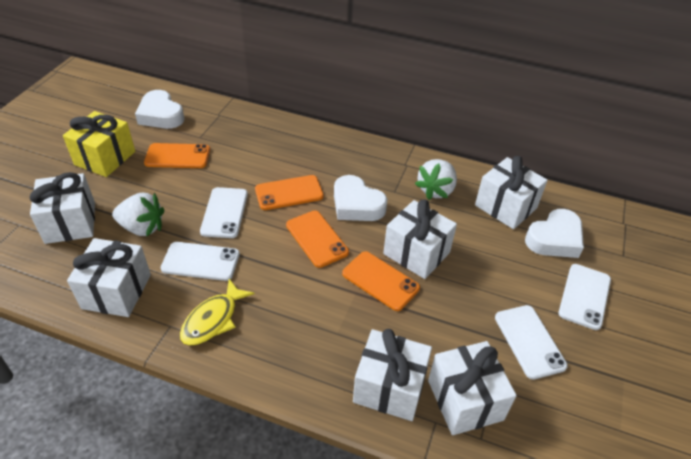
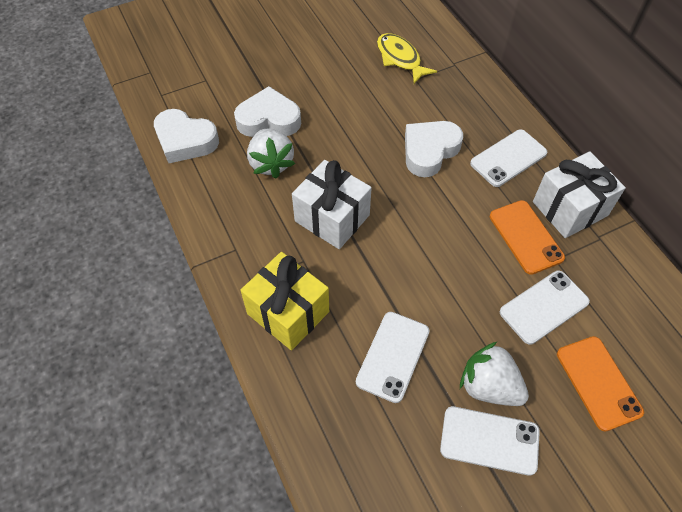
orange phone: [144,143,210,168] [255,175,324,210] [286,211,349,268] [342,251,420,311] = 4 -> [490,200,565,275] [557,336,644,432] = 2
white gift: [30,172,95,244] [67,238,151,317] [353,329,432,421] [383,199,457,279] [428,341,517,435] [475,156,548,229] = 6 -> [292,160,372,249] [533,152,626,238] = 2

